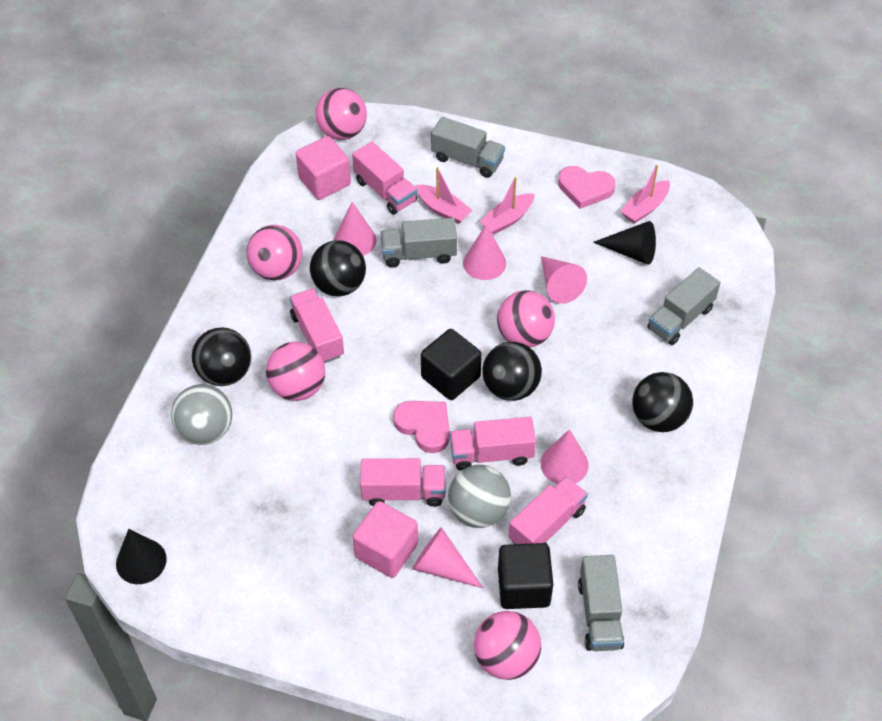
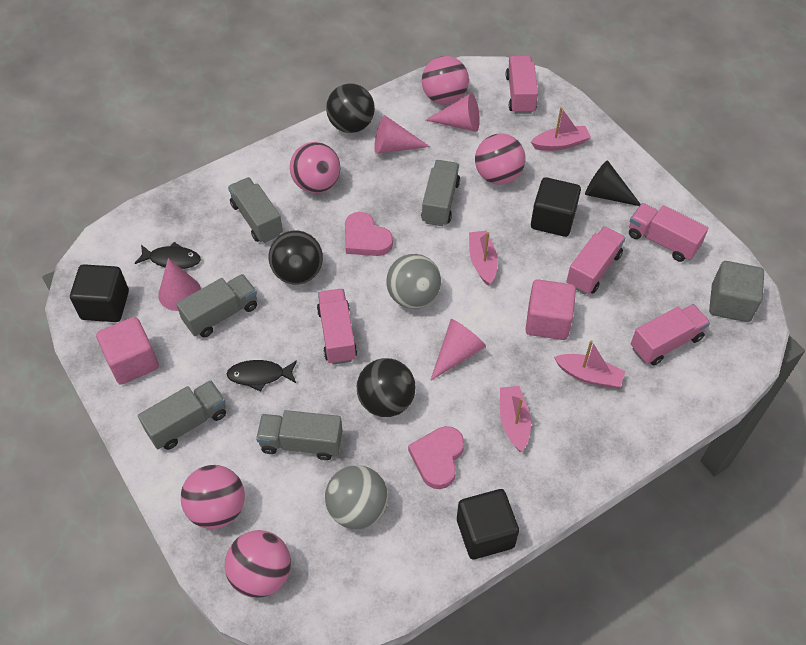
black ball: [192,327,251,386] [310,240,366,297] [482,342,542,401] [632,372,693,432] = 4 -> [269,231,323,284] [326,83,375,133] [357,358,416,417] = 3
black cone: [116,529,167,584] [593,221,656,265] = 2 -> [585,161,641,206] = 1
black cube: [421,329,482,400] [498,543,553,609] = 2 -> [70,264,129,322] [457,489,519,560] [531,177,581,237] = 3
black fish: none = 0 -> [135,242,201,269] [227,360,297,392] = 2
grey cube: none = 0 -> [709,261,764,322] = 1
grey truck: [381,218,457,268] [431,117,505,178] [578,555,625,651] [647,267,720,345] = 4 -> [138,380,226,450] [176,274,257,337] [228,177,283,243] [256,410,343,460] [421,160,460,226] = 5
pink boat: [415,167,473,224] [479,177,535,235] [620,165,670,224] = 3 -> [469,231,498,286] [500,386,531,452] [531,107,591,151] [554,340,625,388] = 4
pink cone: [334,202,376,256] [412,527,483,588] [463,224,506,280] [541,256,587,304] [541,429,589,484] = 5 -> [158,258,201,311] [374,115,430,154] [426,93,480,132] [430,319,486,381] = 4

